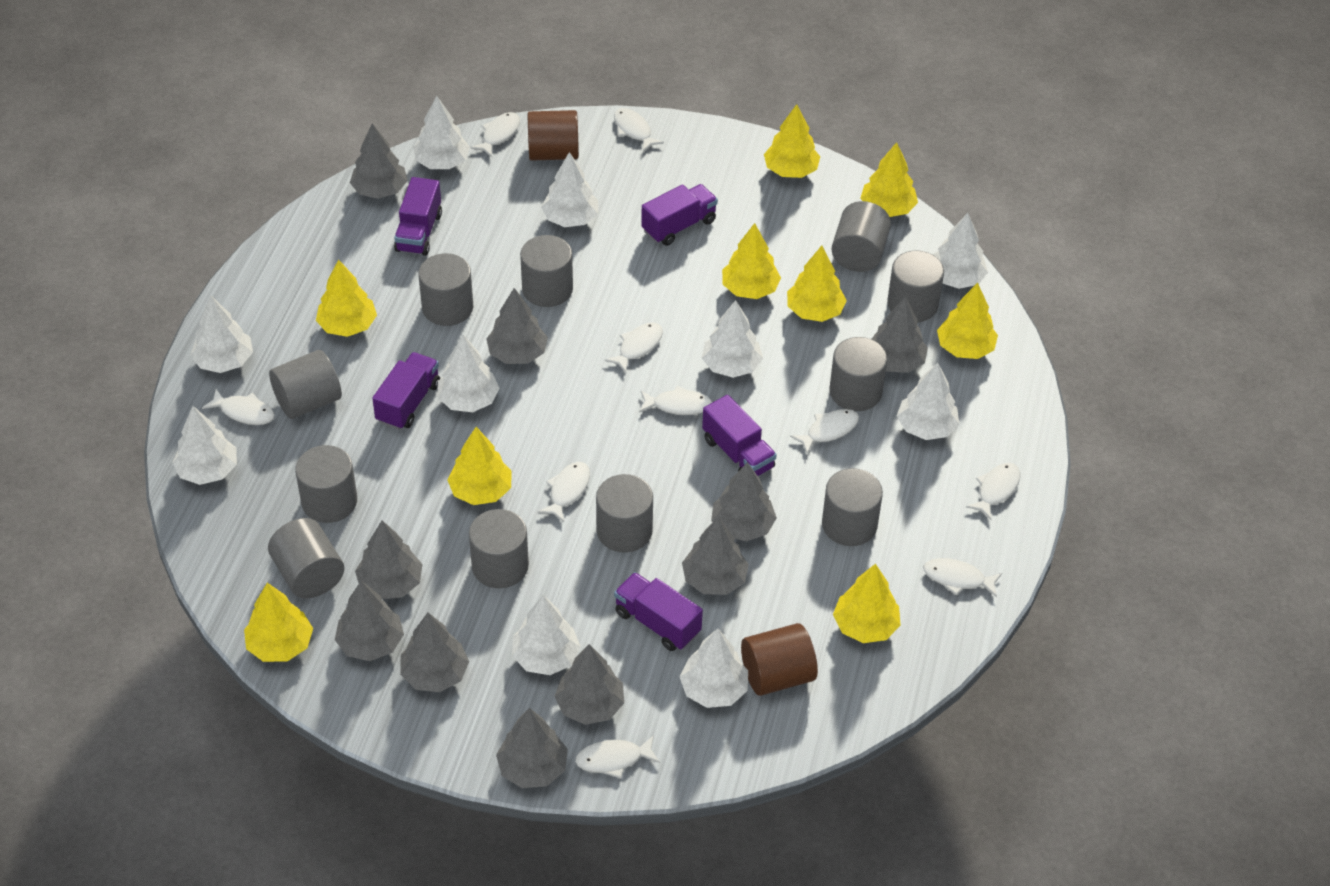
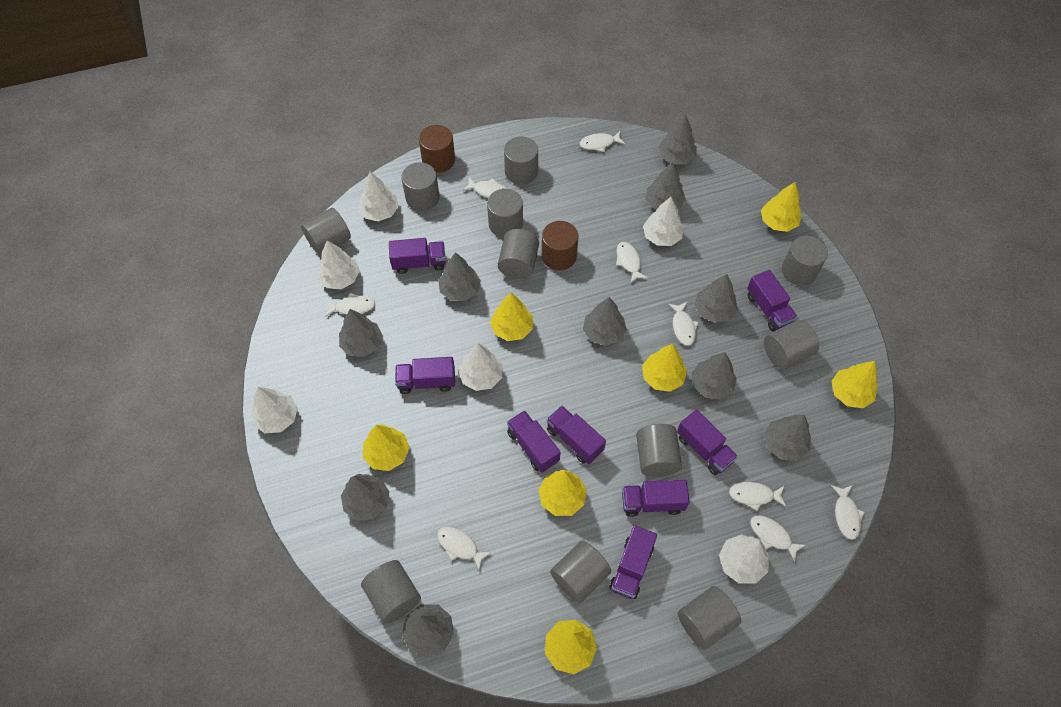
purple truck: [372,352,440,430] [394,177,442,256] [614,572,703,651] [641,184,718,246] [702,395,777,476] = 5 -> [389,238,446,274] [395,357,455,394] [507,410,561,473] [546,406,606,464] [609,525,657,599] [622,480,690,517] [677,409,738,475] [747,270,798,332] = 8
white fish: [202,389,275,425] [470,112,520,157] [538,462,590,522] [575,735,660,778] [605,322,663,373] [614,108,664,152] [639,385,712,415] [790,409,859,454] [923,558,1002,597] [966,463,1020,520] = 10 -> [325,293,375,317] [437,527,492,570] [463,178,507,198] [580,131,625,152] [616,242,648,283] [668,302,699,346] [729,482,786,511] [750,515,806,562] [831,485,864,540] = 9
white tree: [172,406,237,485] [191,295,253,373] [413,96,470,169] [437,335,499,412] [512,595,581,675] [541,152,598,227] [679,628,748,708] [702,300,763,378] [897,363,960,440] [932,213,988,289] = 10 -> [251,387,298,433] [318,240,360,289] [358,171,399,222] [458,343,503,391] [643,197,684,246] [719,534,769,584] = 6
yellow tree: [244,583,313,662] [316,259,377,337] [447,427,512,505] [722,223,781,299] [764,104,820,178] [787,246,847,322] [833,564,901,643] [861,142,918,217] [937,283,998,359] = 9 -> [363,425,410,471] [490,293,533,341] [539,470,587,516] [545,620,597,674] [642,344,687,392] [761,182,802,232] [831,361,878,408] = 7

